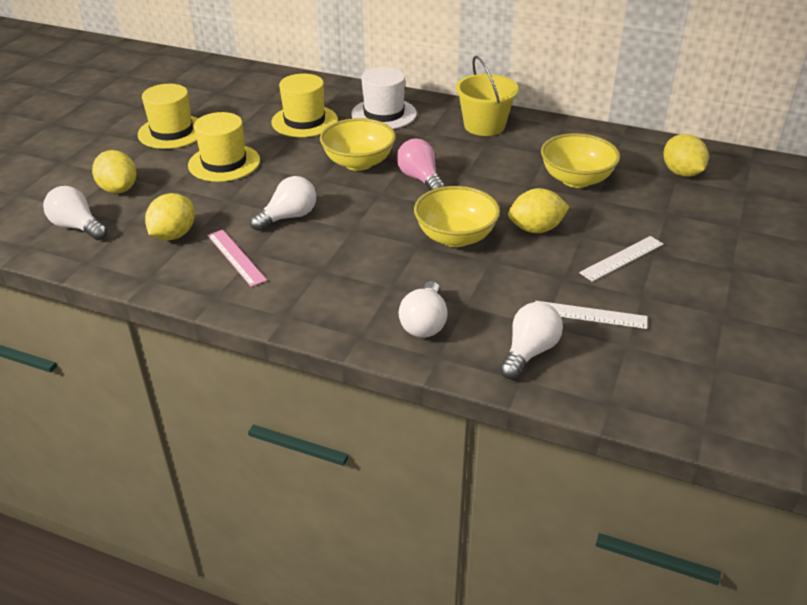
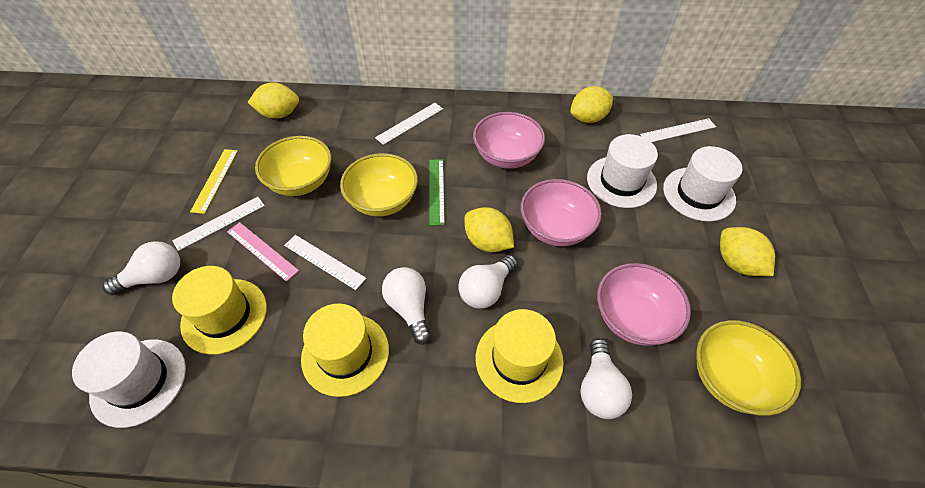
green ruler: none = 0 -> [429,159,445,226] = 1
pink bowl: none = 0 -> [473,112,545,169] [521,179,602,246] [597,263,691,346] = 3
pink light bulb: [397,138,445,191] = 1 -> none = 0
white hat: [351,67,417,129] = 1 -> [72,332,186,428] [587,134,658,208] [663,146,742,222] = 3
white ruler: [535,301,648,329] [579,236,663,282] = 2 -> [172,197,265,251] [284,235,366,290] [375,103,443,145] [640,118,716,142] = 4
yellow bucket: [456,56,519,136] = 1 -> none = 0
yellow ruler: none = 0 -> [190,149,238,214] = 1

